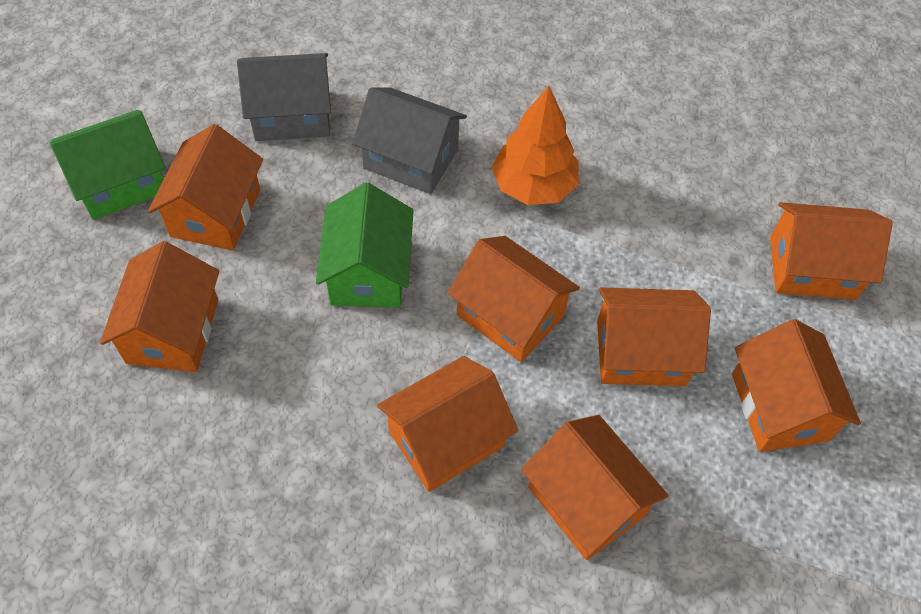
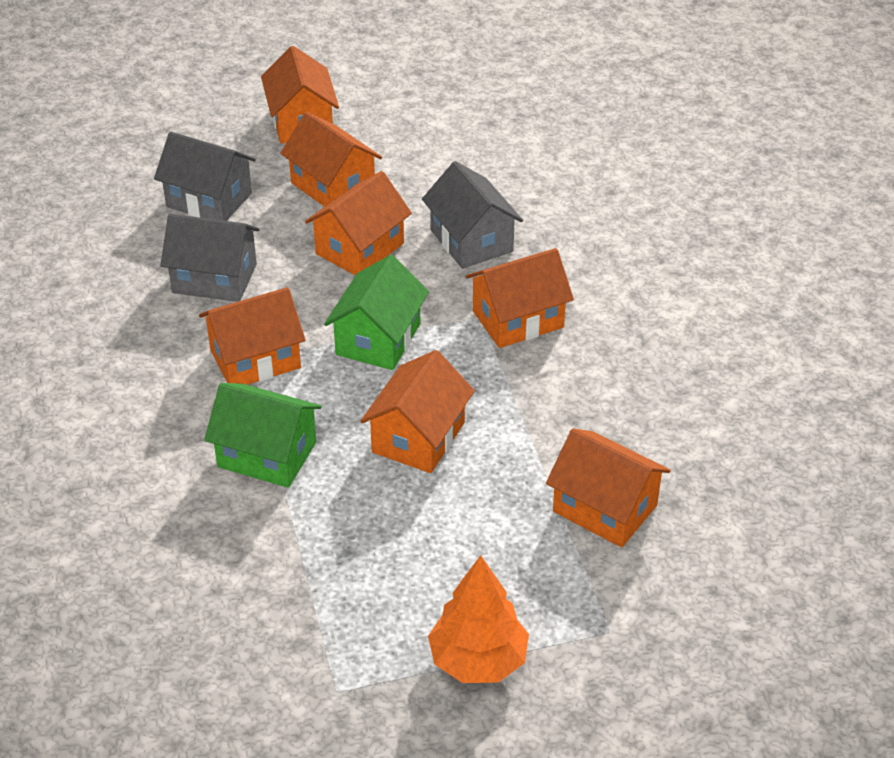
grey house: [237,53,331,141] [352,87,467,194] = 2 -> [154,132,256,221] [160,214,260,302] [422,161,523,269] = 3
orange house: [100,241,219,372] [148,124,263,251] [377,356,518,492] [448,236,580,362] [521,415,669,560] [597,287,711,386] [732,319,861,452] [770,202,893,300] = 8 -> [199,287,306,385] [261,46,339,144] [280,112,382,207] [305,171,412,275] [360,350,475,473] [466,248,574,348] [546,428,671,548] = 7

